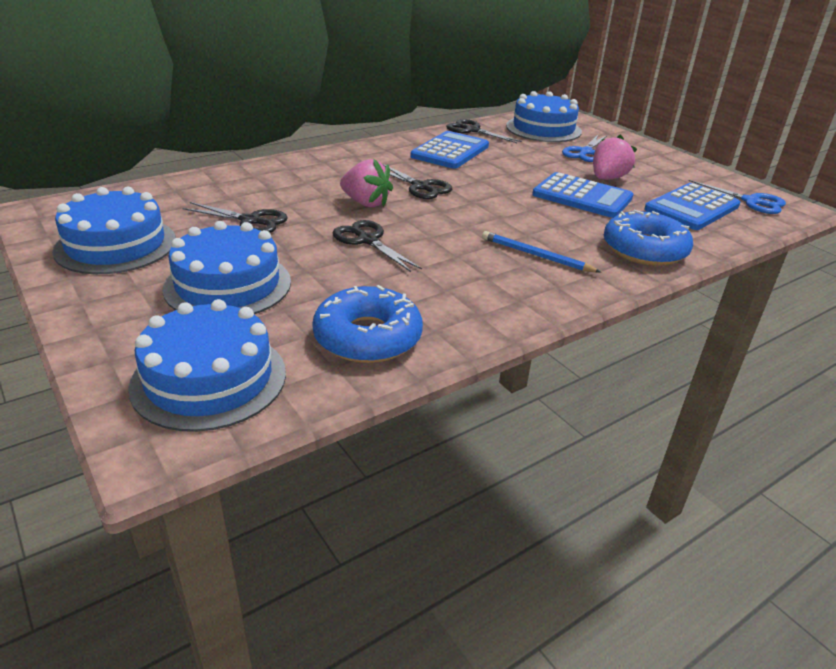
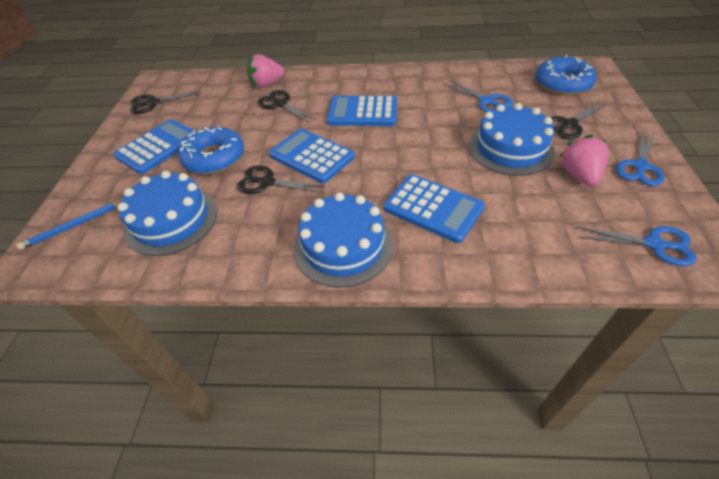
blue cake: [52,187,176,274] [128,299,286,432] [162,221,291,314] [506,91,582,142] = 4 -> [117,171,217,256] [294,192,393,288] [469,103,555,176] = 3
blue calculator: [410,131,489,169] [532,172,633,218] [644,183,740,230] = 3 -> [113,119,196,174] [269,129,355,183] [327,96,397,126] [383,174,485,243] = 4
blue scissors: [562,135,607,162] [689,180,786,214] = 2 -> [444,80,513,112] [577,226,697,266] [616,130,664,186] = 3

